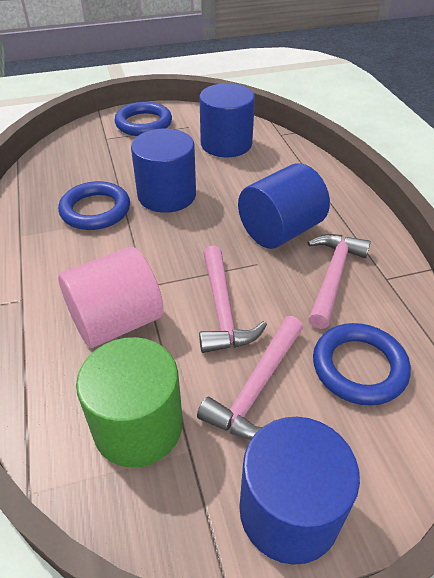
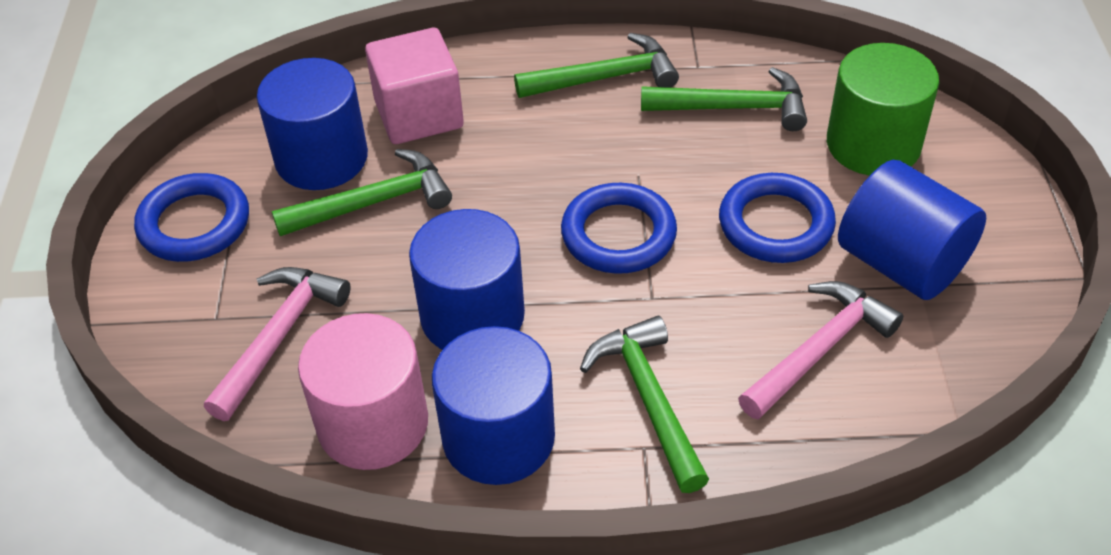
green hammer: none = 0 -> [272,149,452,236] [514,33,679,98] [580,316,709,493] [641,67,807,131] = 4
pink cube: none = 0 -> [365,28,464,144] = 1
pink hammer: [197,316,303,440] [199,246,267,353] [308,234,371,329] = 3 -> [204,267,351,421] [738,281,903,420] = 2

